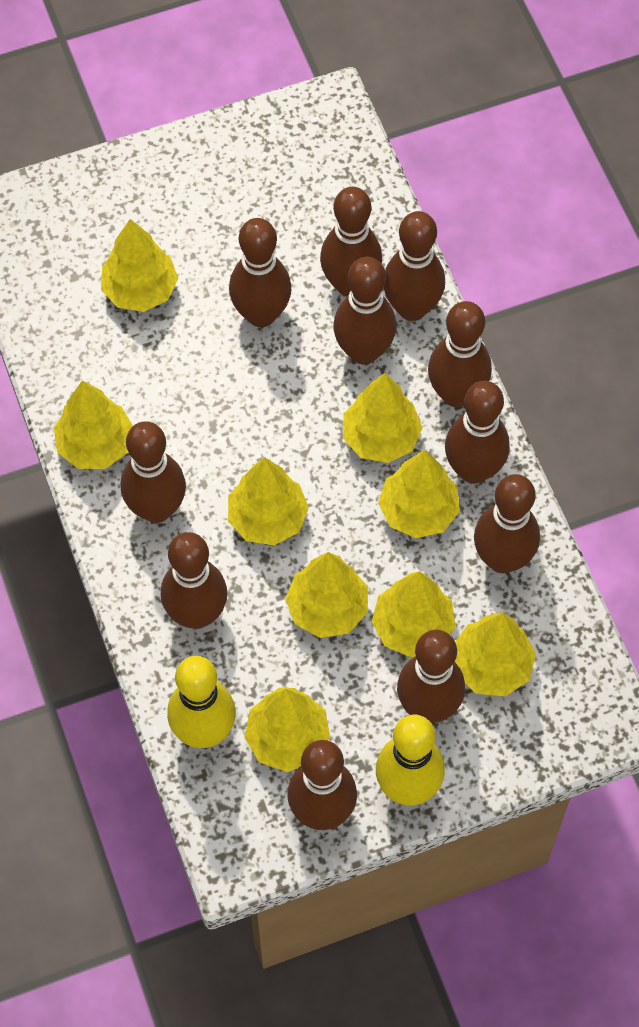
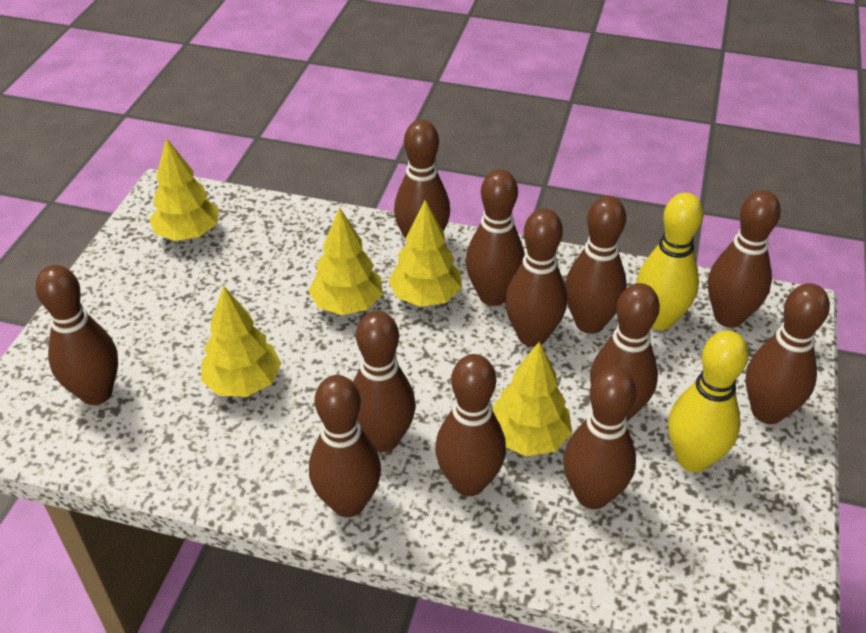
brown bowling pin: [121,421,186,523] [161,532,228,629] [229,218,291,327] [287,740,357,830] [320,187,382,297] [333,257,396,365] [384,211,445,321] [397,630,465,723] [428,301,492,407] [445,381,510,484] [474,474,540,573] = 11 -> [36,265,118,405] [309,375,381,517] [353,311,416,452] [394,120,450,238] [435,354,506,496] [465,169,525,306] [505,208,567,347] [563,367,636,509] [565,196,627,334] [590,283,660,421] [708,190,781,328] [746,283,830,424] = 12
yellow tree: [54,380,133,469] [101,219,178,312] [228,457,309,545] [244,688,330,772] [285,552,368,638] [343,373,422,463] [372,572,456,658] [378,450,460,538] [455,612,536,696] = 9 -> [149,138,219,241] [201,286,281,397] [309,207,383,315] [388,200,462,307] [492,342,572,456] = 5

